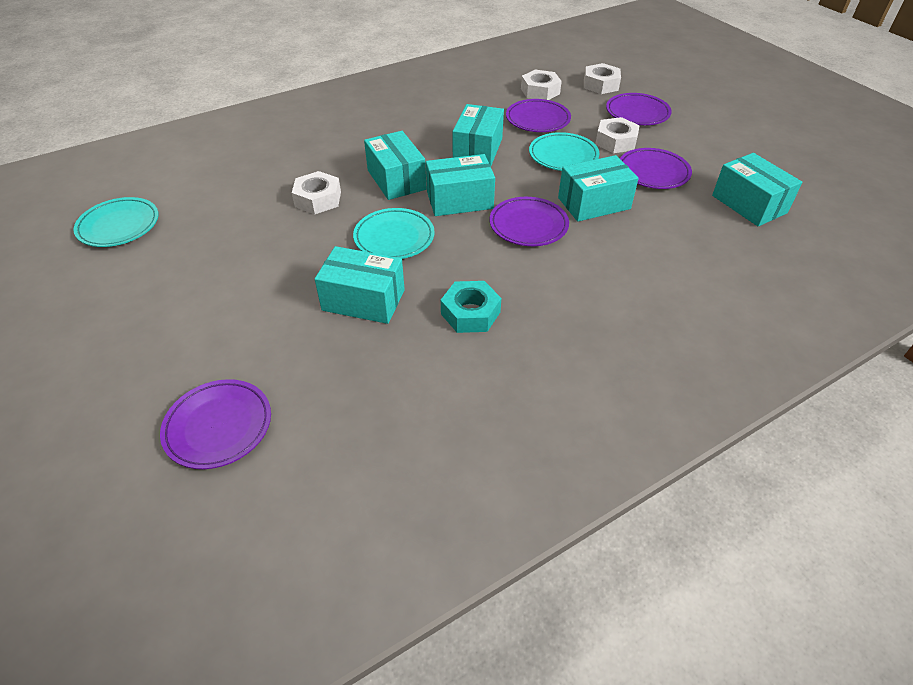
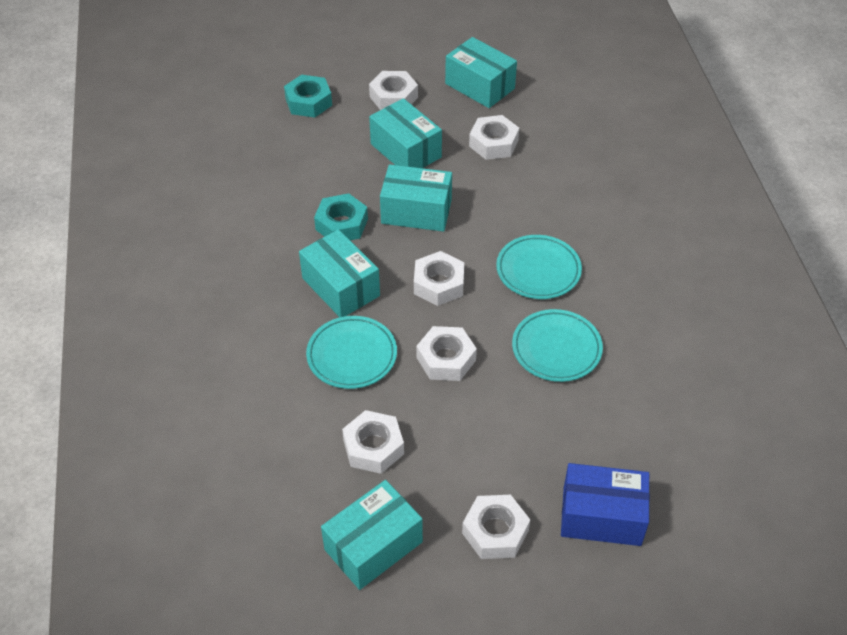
blue box: none = 0 -> [561,463,650,546] = 1
purple plate: [160,379,271,469] [490,197,569,246] [506,99,571,132] [606,93,672,125] [620,148,692,189] = 5 -> none = 0
turquoise box: [315,246,405,324] [364,131,426,200] [426,154,495,216] [453,104,504,166] [558,155,639,222] [712,153,802,227] = 6 -> [299,229,380,317] [321,480,423,590] [369,98,442,168] [380,164,452,232] [445,37,517,108] = 5
turquoise nut: [441,281,501,333] = 1 -> [284,75,332,118] [314,193,368,240] = 2
white nut: [292,171,341,214] [521,70,562,100] [584,63,621,94] [595,117,640,153] = 4 -> [342,410,404,474] [369,71,418,110] [414,251,464,306] [416,326,477,381] [462,495,530,559] [469,115,519,160] = 6

